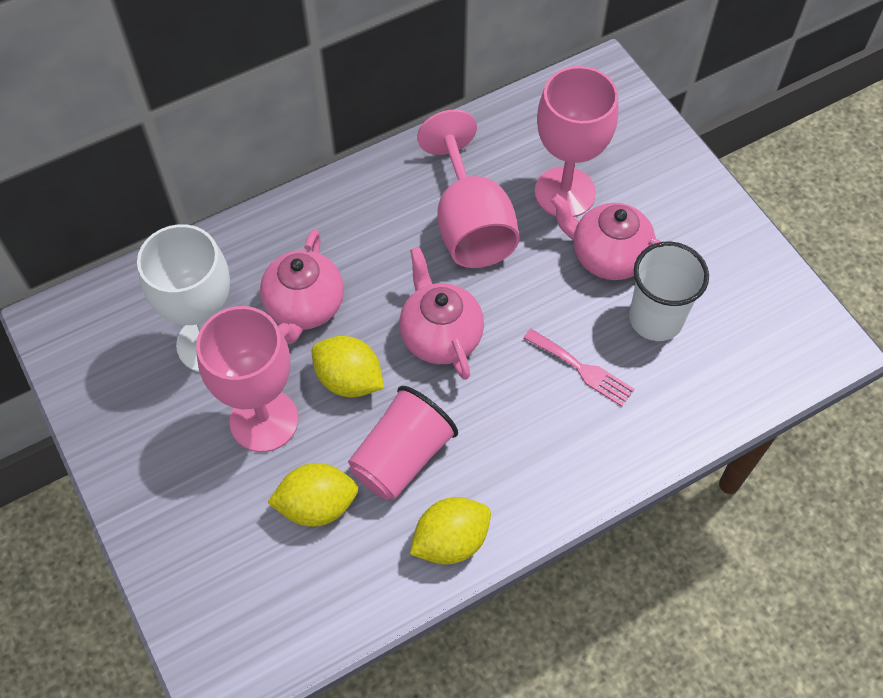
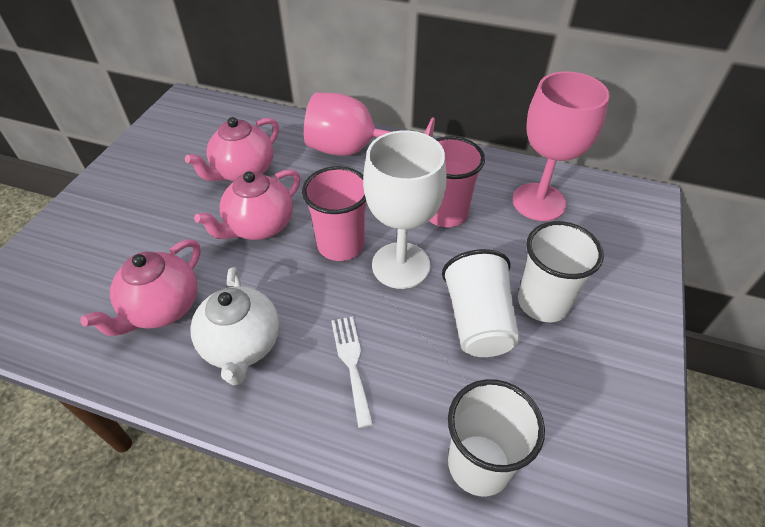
pink cup: [348,386,458,500] = 1 -> [302,166,367,261] [429,136,485,227] = 2
pink fork: [523,329,635,407] = 1 -> none = 0
pink goblet: [196,306,298,452] [417,110,520,268] [535,66,619,217] = 3 -> [304,92,435,156] [512,72,610,221] = 2
white cup: [629,241,709,341] = 1 -> [442,249,519,357] [448,379,545,496] [518,221,604,322] = 3
white fork: none = 0 -> [331,316,374,428] = 1
white teapot: none = 0 -> [190,267,279,386] = 1
yellow lemon: [267,463,359,527] [312,336,384,397] [410,497,491,565] = 3 -> none = 0

